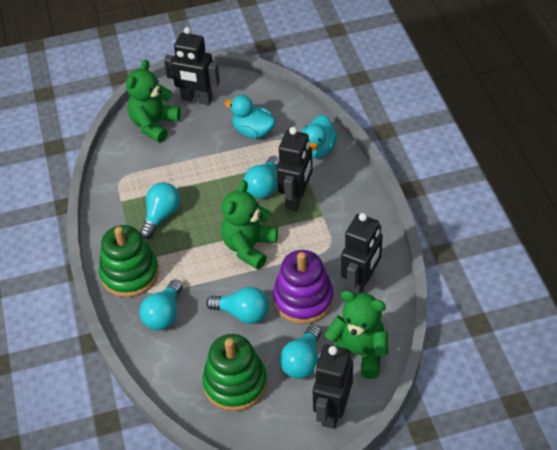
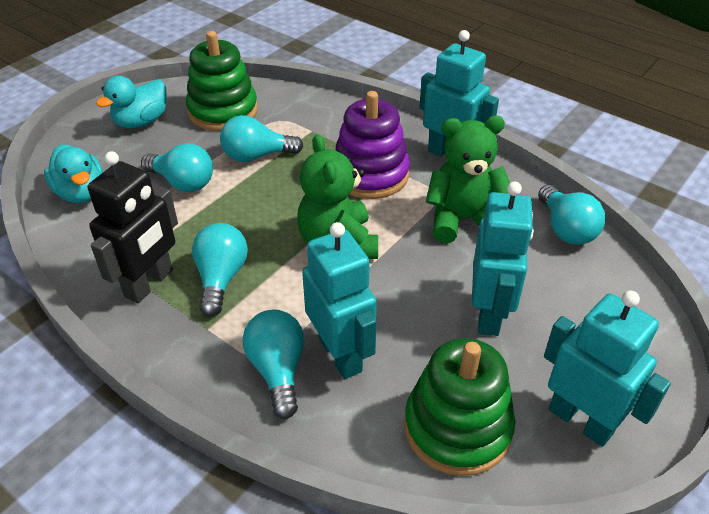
black robot: [164,27,220,105] [277,127,313,211] [313,344,353,429] [341,213,383,294] = 4 -> [87,151,178,303] = 1
green teddy bear: [126,59,181,143] [221,180,278,270] [325,290,388,379] = 3 -> [297,134,378,259] [426,116,510,244] = 2
turquoise robot: none = 0 -> [302,222,377,379] [419,30,499,156] [472,182,534,336] [544,291,671,447] = 4

